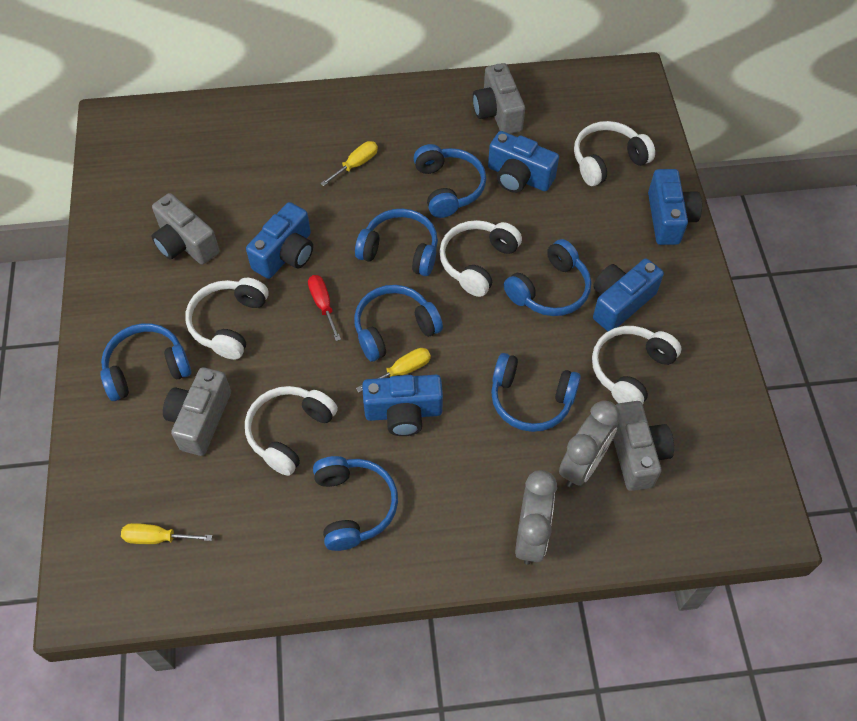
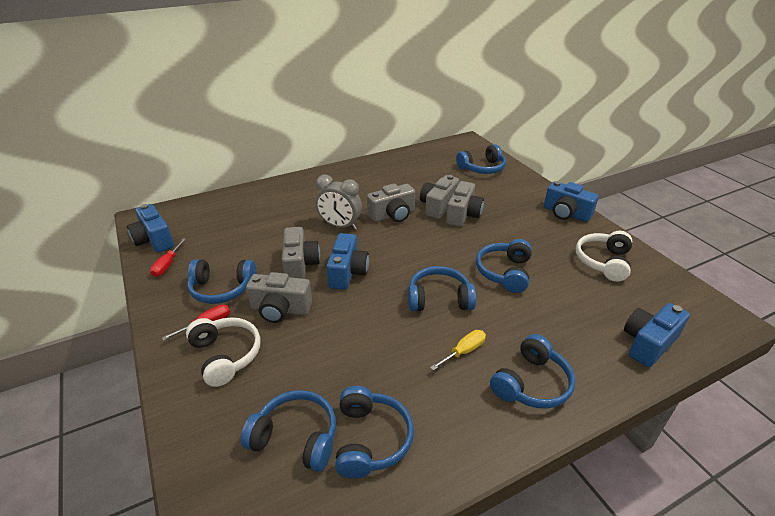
blue camera: [246,202,313,279] [362,375,443,436] [488,131,559,193] [593,259,664,331] [648,169,702,245] = 5 -> [127,204,174,252] [327,233,369,290] [544,181,599,222] [624,303,690,367] = 4
grey camera: [152,193,219,265] [163,367,231,456] [473,63,525,134] [613,401,674,491] = 4 -> [246,272,312,323] [282,227,320,279] [367,184,415,222] [420,175,459,219] [446,181,484,227] = 5
grey clock: [515,470,557,565] [559,401,620,487] = 2 -> [315,175,362,230] = 1
red screwdriver: [308,275,341,341] = 1 -> [150,239,186,277] [162,304,230,341] = 2
white headphones: [185,278,269,360] [245,386,338,476] [439,220,522,297] [574,121,655,186] [592,326,682,404] = 5 -> [186,317,261,387] [576,231,632,282] = 2
yellow screwdriver: [121,523,212,544] [320,141,378,186] [356,348,431,393] = 3 -> [430,330,486,371] = 1

